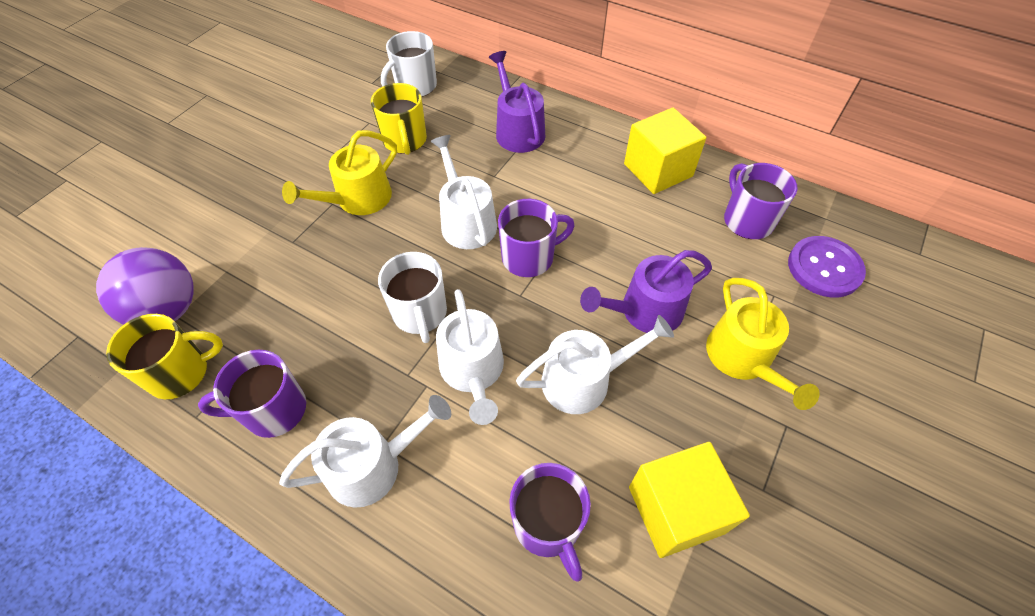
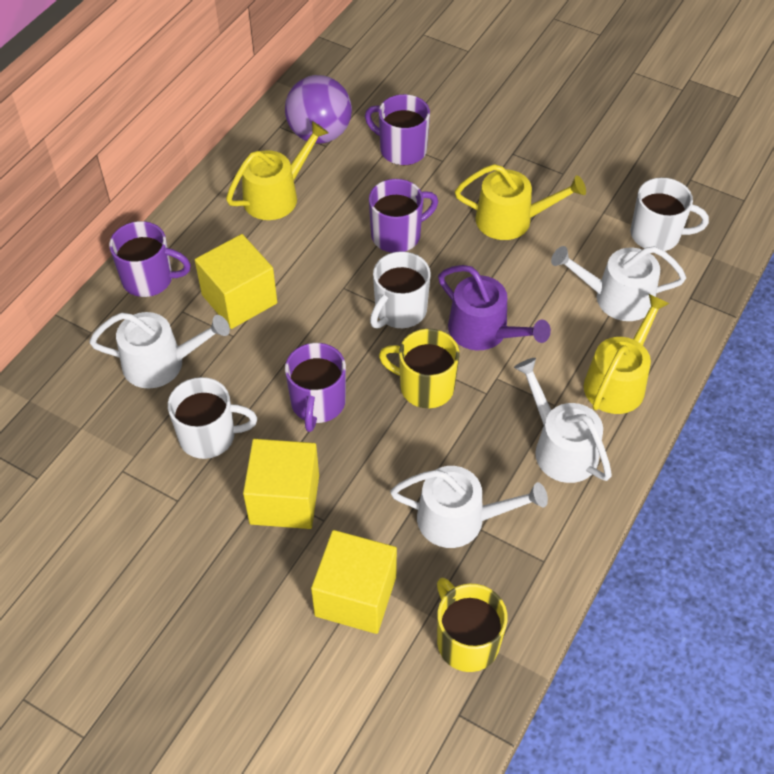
purple button: [788,236,866,298] = 1 -> none = 0
purple watering can: [489,51,545,153] [580,250,712,333] = 2 -> [438,265,551,350] = 1
white mug: [378,252,447,343] [381,31,437,97] = 2 -> [168,377,257,459] [370,251,431,329] [631,177,709,251] = 3
yellow cube: [624,107,706,194] [629,442,750,558] = 2 -> [195,234,277,329] [243,439,319,529] [311,530,397,634] = 3
yellow watering can: [282,130,397,215] [706,278,820,410] = 2 -> [226,121,329,220] [455,164,586,240] [584,294,670,414] = 3

